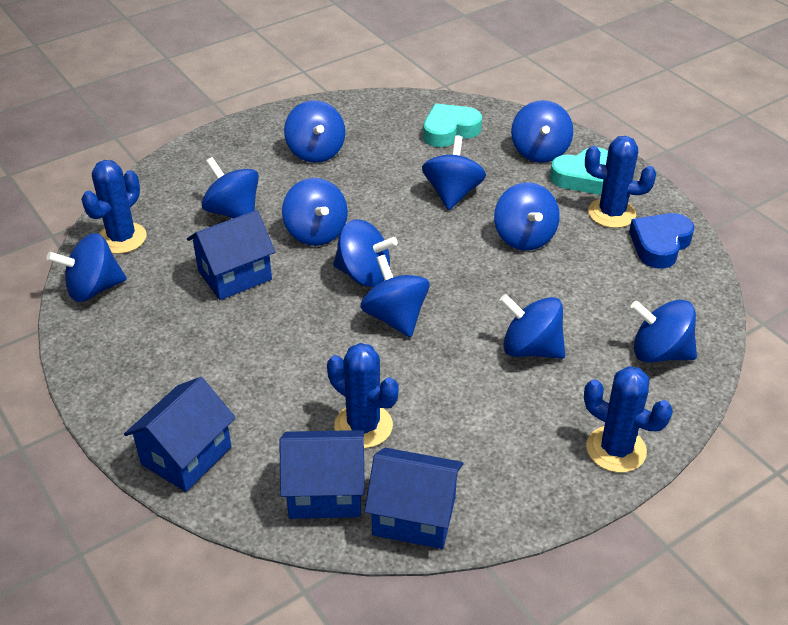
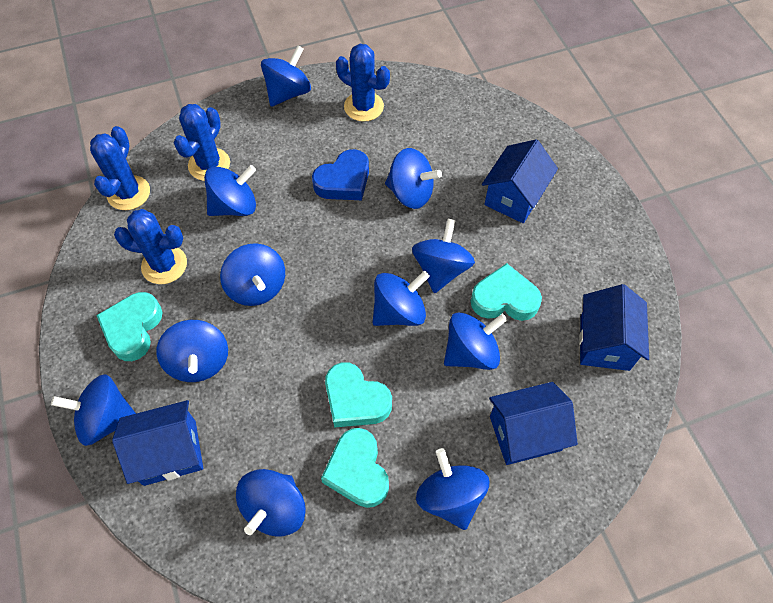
turquoise heart: [423,103,482,147] [550,147,608,195] = 2 -> [96,292,163,361] [321,428,389,508] [325,362,392,428] [471,263,542,321] = 4

